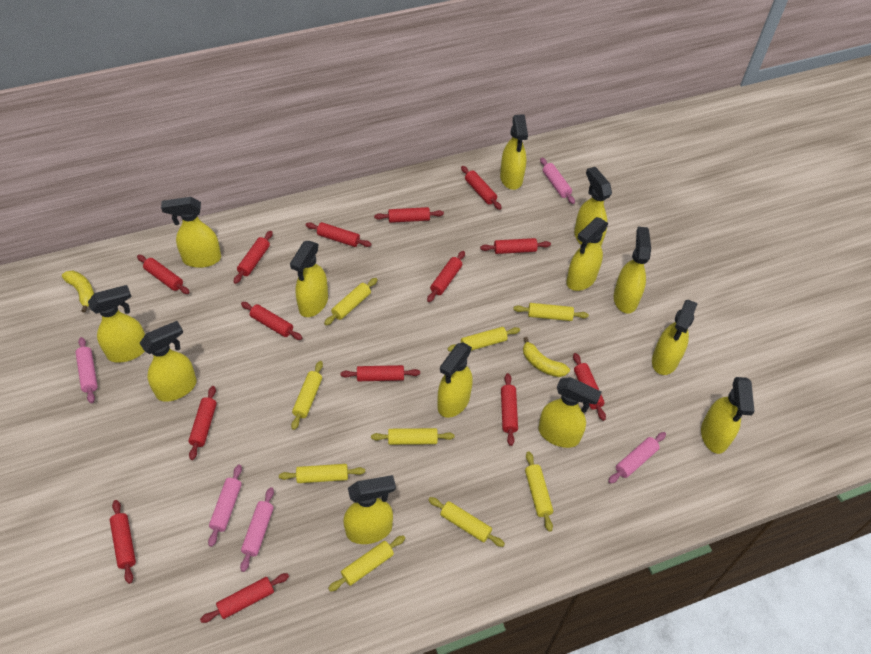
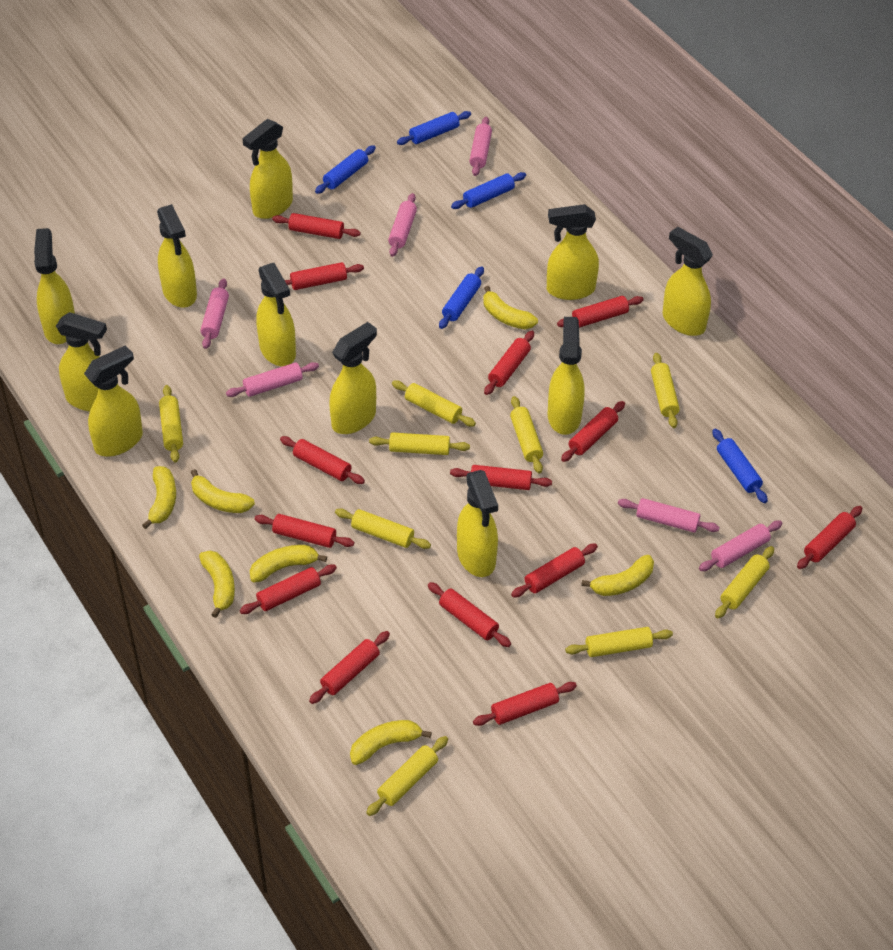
blue rolling pin: none = 0 -> [315,145,376,194] [397,111,471,145] [439,266,484,329] [451,172,526,209] [712,429,768,503] = 5
pink rolling pin: [76,337,98,403] [208,464,242,547] [240,487,274,572] [540,158,575,204] [608,432,666,484] = 5 -> [200,278,229,349] [226,362,319,397] [388,193,417,257] [469,117,492,176] [618,498,720,533] [699,521,782,571] = 6
yellow banana: [62,271,94,313] [523,337,570,377] = 2 -> [142,466,176,529] [191,469,255,513] [199,551,235,618] [250,545,327,583] [350,720,432,765] [483,286,538,329] [581,555,654,596] = 7
yellow spray bottle: [88,285,145,363] [140,321,197,402] [161,197,221,268] [290,241,328,317] [344,475,396,544] [438,342,473,418] [500,114,528,190] [538,377,602,448] [566,217,609,291] [574,167,612,246] [614,227,651,314] [652,299,697,375] [701,377,755,454] = 13 -> [34,228,75,344] [56,312,107,412] [84,345,143,457] [157,204,197,308] [242,119,293,219] [257,263,296,366] [329,322,377,434] [457,470,498,577] [547,204,599,300] [548,317,585,435] [663,227,713,336] = 11

